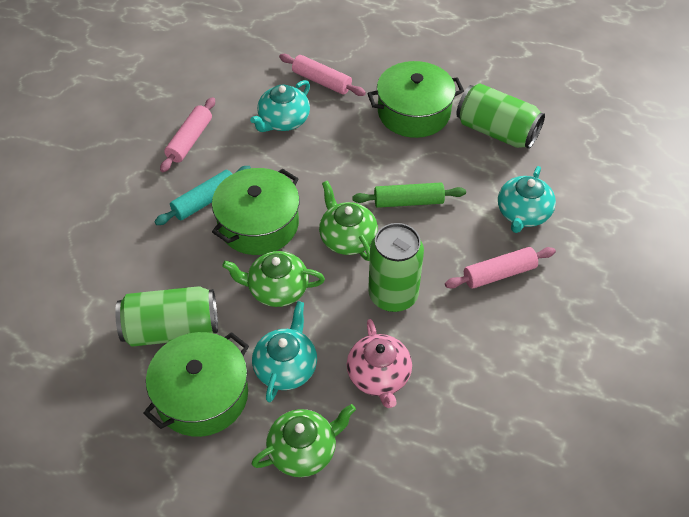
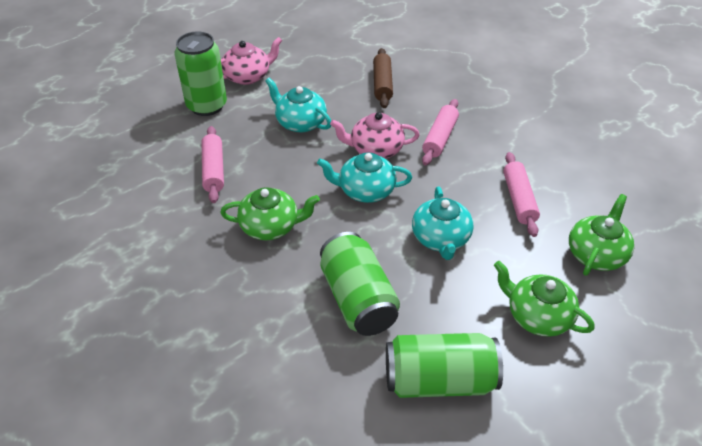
brown rolling pin: none = 0 -> [373,48,393,108] = 1
green pot: [143,332,249,437] [212,168,300,255] [367,61,464,138] = 3 -> none = 0
green rolling pin: [352,183,466,208] = 1 -> none = 0
pink teapot: [347,319,412,408] = 1 -> [221,37,283,85] [330,112,420,159] = 2
turquoise rolling pin: [154,166,251,225] = 1 -> none = 0

